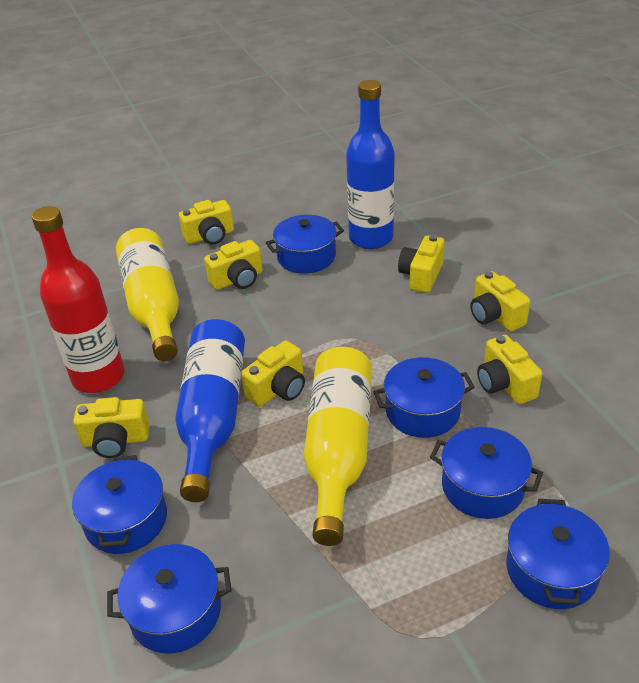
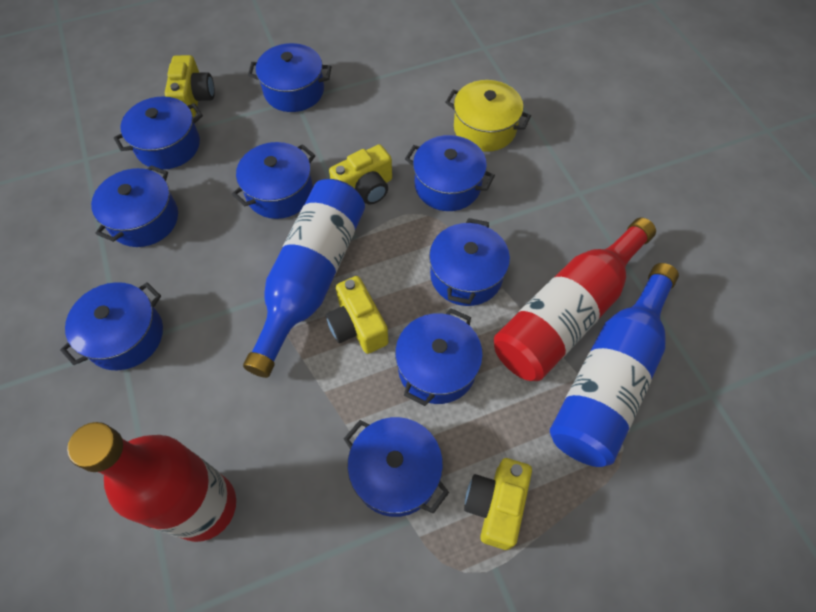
blue pot: [72,455,167,554] [107,544,232,654] [266,215,344,274] [373,357,475,438] [430,427,543,519] [506,499,610,609] = 6 -> [60,282,163,370] [91,165,178,247] [114,96,203,170] [232,142,315,219] [248,43,332,112] [344,417,449,517] [395,308,483,406] [405,135,495,211] [429,218,510,306] = 9
red bottle: [32,206,125,393] = 1 -> [67,422,236,542] [494,218,656,381] = 2
yellow bottle: [116,228,179,361] [304,347,372,546] = 2 -> none = 0
yellow camera: [73,397,150,458] [179,200,234,245] [204,240,263,290] [241,340,305,407] [398,235,445,293] [470,271,530,332] [477,335,542,404] = 7 -> [165,55,215,117] [326,276,388,354] [329,144,392,205] [464,458,532,550] = 4
yellow pot: none = 0 -> [445,80,531,152] = 1

